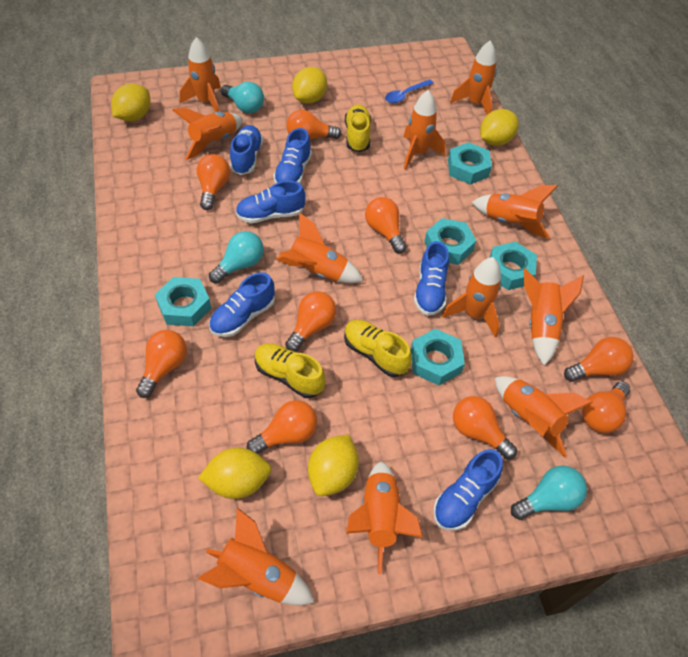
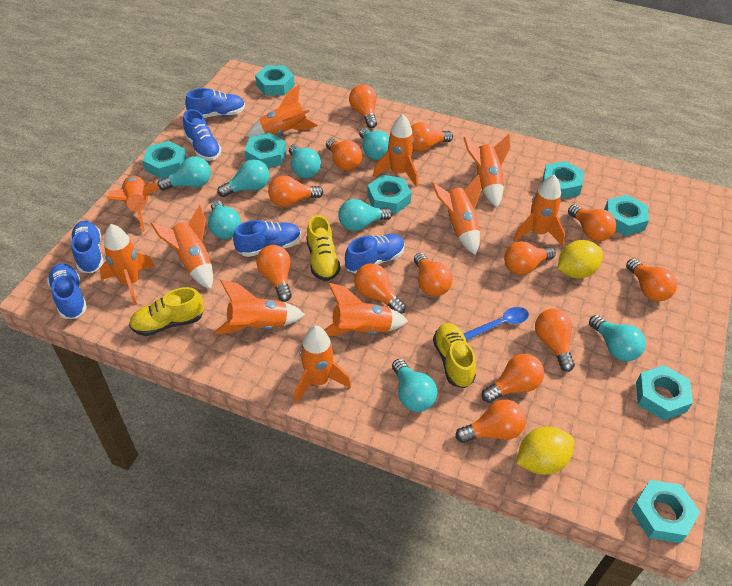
orange light bulb: [136,330,187,398] [197,154,230,210] [247,400,317,454] [285,291,336,352] [286,110,342,140] [365,197,407,253] [453,396,517,459] [564,337,634,382] [582,381,630,433] = 9 -> [256,245,292,302] [268,176,323,207] [326,139,362,171] [349,84,377,128] [354,263,406,314] [411,122,453,152] [414,253,453,296] [456,399,526,443] [482,354,544,403] [504,241,556,275] [535,309,575,372] [568,204,616,241] [626,258,677,301] = 13
turquoise light bulb: [209,231,264,284] [221,82,264,113] [511,466,587,520] = 3 -> [157,156,211,191] [208,200,241,239] [217,159,270,197] [289,145,321,178] [338,199,392,231] [359,128,389,160] [392,359,437,412] [589,315,646,361] = 8
turquoise nut: [155,277,211,326] [411,328,465,386] [424,218,476,265] [448,142,492,185] [489,242,537,290] = 5 -> [142,141,187,179] [244,133,286,168] [255,65,295,95] [367,175,411,214] [542,161,584,199] [604,195,649,236] [631,480,700,543] [636,365,693,421] = 8
yellow lemon: [111,84,150,121] [198,447,272,499] [292,67,327,104] [308,434,359,496] [480,109,519,146] = 5 -> [516,427,574,475] [558,240,603,278] = 2

